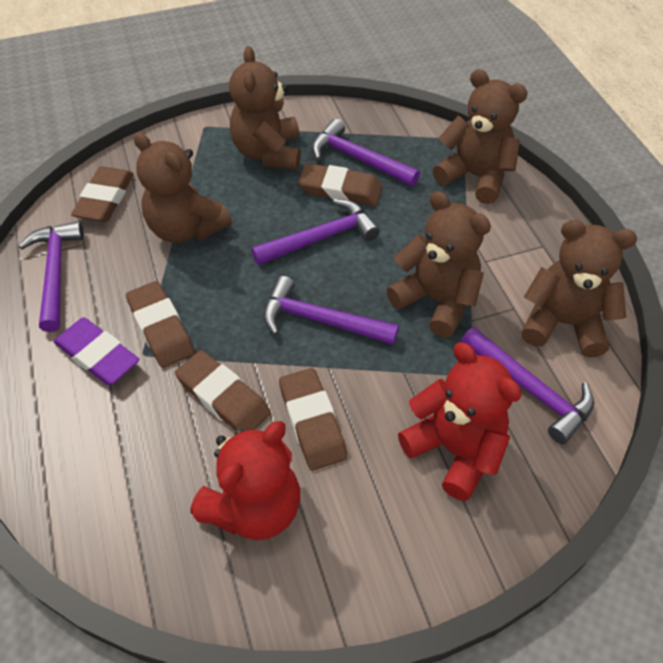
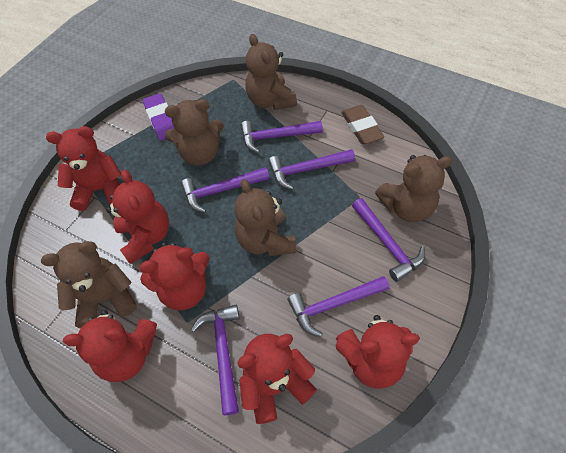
brown eraser: [71,166,134,222] [126,281,195,368] [175,350,271,431] [279,368,347,471] [298,163,382,206] = 5 -> [341,105,384,144] = 1
purple hammer: [19,221,84,332] [251,199,380,265] [263,276,399,345] [312,119,420,186] [461,327,594,444] = 5 -> [181,167,269,213] [191,305,239,415] [241,121,323,153] [268,149,355,190] [288,276,390,337] [352,198,425,282] = 6
red teddy bear: [191,421,300,540] [398,342,522,501] = 2 -> [46,126,121,211] [63,310,157,382] [106,170,169,264] [139,242,210,310] [237,334,317,424] [336,315,420,389] = 6

